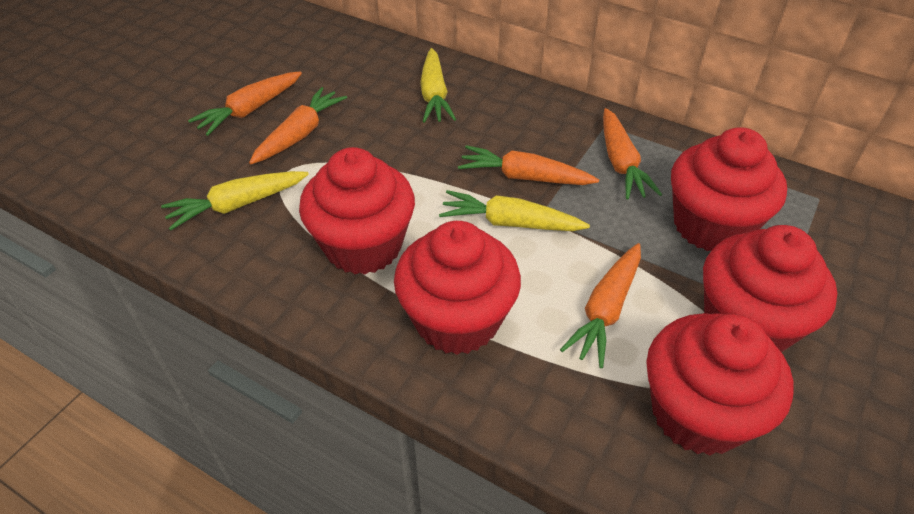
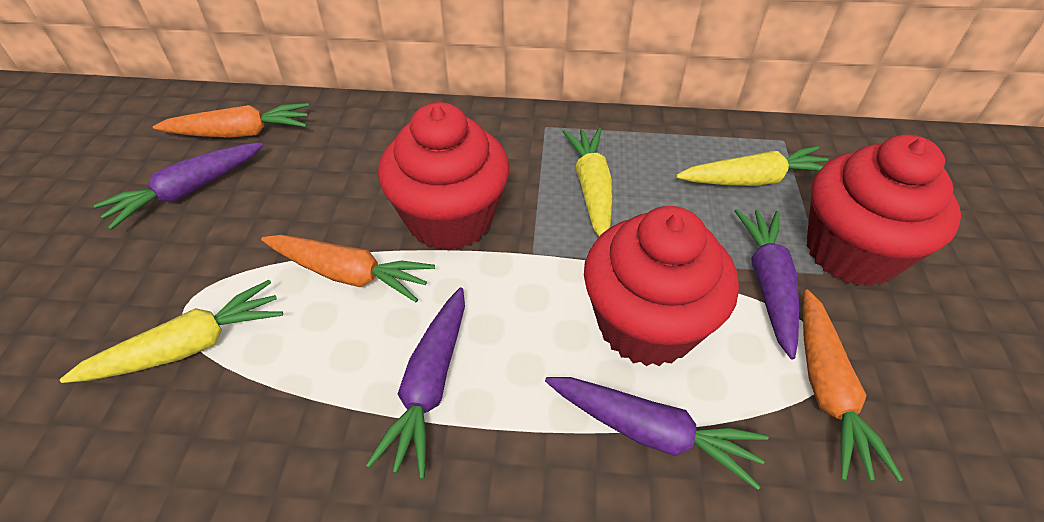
orange carrot: [188,71,302,136] [249,87,347,164] [458,145,599,185] [560,243,641,368] [603,108,662,199] = 5 -> [153,103,309,138] [261,235,435,302] [803,290,904,482] = 3
purple carrot: none = 0 -> [94,142,264,230] [366,287,465,479] [545,377,769,490] [734,209,799,359] = 4
red cupcake: [299,147,415,275] [394,221,521,355] [646,313,794,455] [671,127,787,251] [703,225,837,352] = 5 -> [378,102,509,251] [584,206,739,366] [807,134,961,286] = 3

